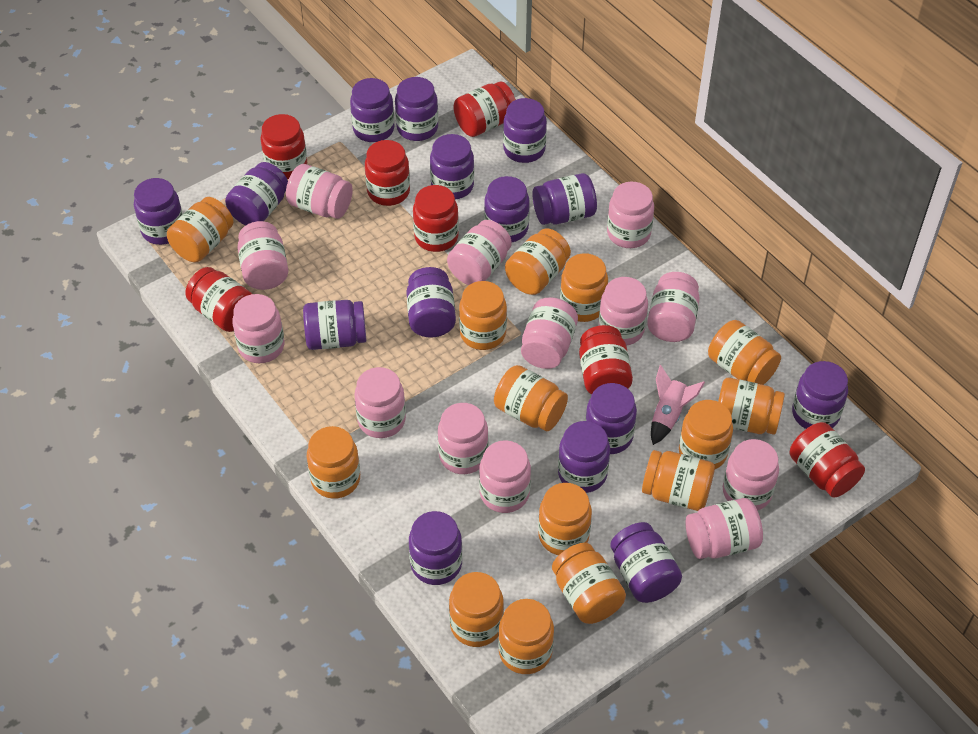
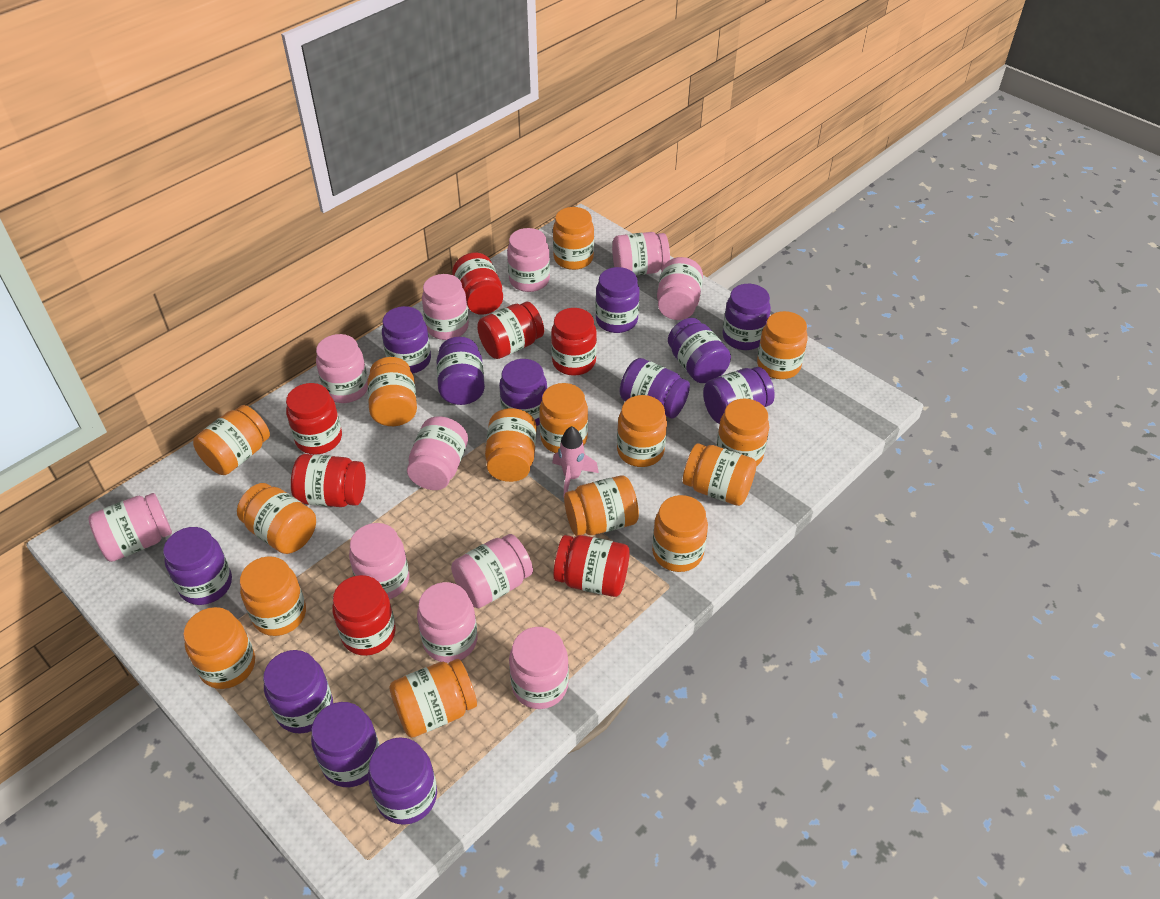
orange jar: [167,197,234,262] [307,426,360,499] [449,572,504,647] [459,281,507,350] [494,365,568,431] [498,599,554,674] [505,228,571,295] [538,483,592,555] [552,543,626,624] [560,253,608,322] [642,450,715,511] [679,400,733,469] [708,320,781,385] [718,378,785,435] = 14 -> [183,607,255,689] [193,405,270,475] [237,483,316,554] [240,556,306,636] [367,357,417,426] [389,659,477,738] [485,408,537,482] [539,383,588,453] [553,207,594,270] [564,475,639,536] [617,395,667,467] [652,495,708,572] [683,443,756,506] [716,398,769,467] [757,311,808,379] = 15
pink jar: [232,294,284,363] [237,221,288,290] [286,164,353,219] [354,367,406,438] [438,403,488,474] [447,220,512,285] [479,440,531,513] [521,297,578,369] [599,277,648,345] [607,182,654,248] [647,272,700,342] [686,498,763,559] [723,439,779,511] = 13 -> [88,493,172,562] [316,334,368,403] [349,523,409,599] [407,417,468,490] [417,582,478,663] [422,274,469,340] [451,534,533,608] [507,228,550,292] [509,627,569,709] [612,232,670,276] [657,257,703,320] = 11
purple jar: [134,178,183,245] [225,162,288,225] [303,300,366,350] [350,78,394,142] [395,77,438,141] [406,267,456,338] [409,511,462,585] [430,134,474,200] [484,176,530,242] [503,98,547,163] [532,173,597,225] [558,421,610,493] [585,383,637,454] [610,522,682,603] [792,361,848,429] = 15 -> [163,527,232,605] [263,650,333,734] [311,702,379,787] [368,737,437,825] [382,306,431,374] [437,337,485,405] [499,359,547,426] [595,267,640,333] [620,358,690,419] [668,318,731,383] [703,367,775,424] [722,284,771,350] = 12

